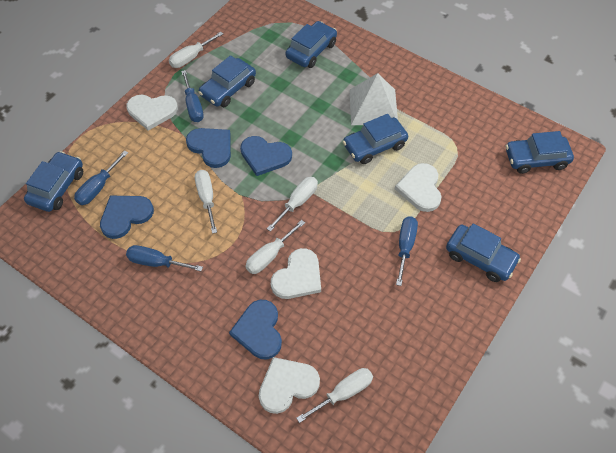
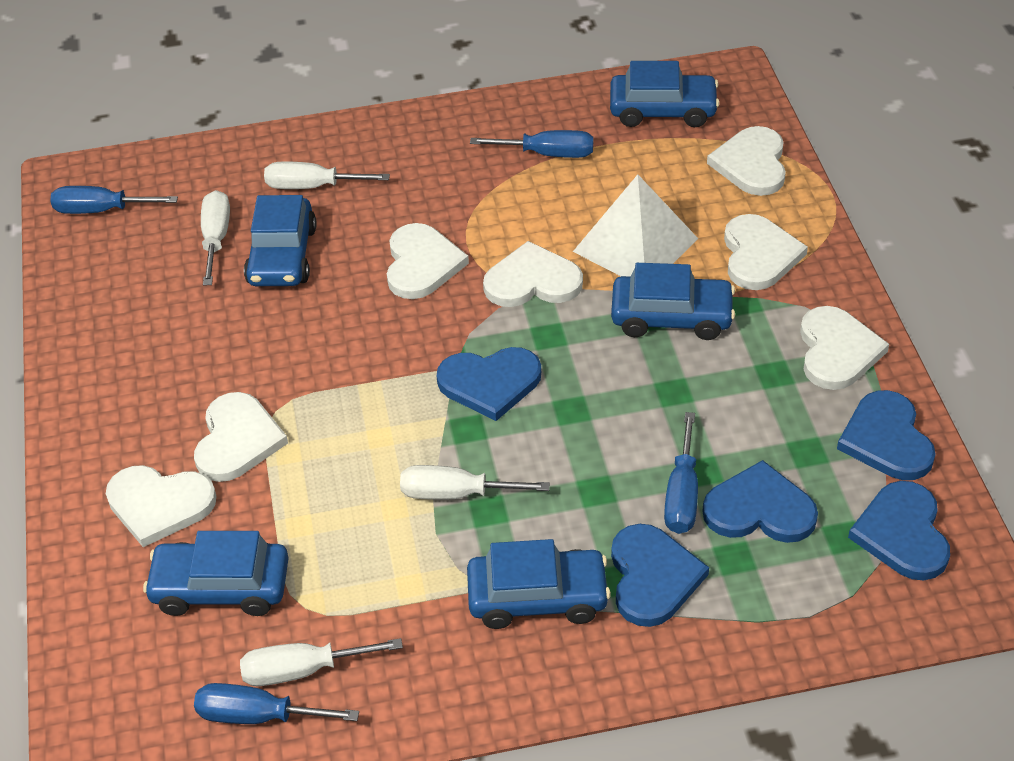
blue car: [24,151,83,212] [198,55,256,107] [286,21,337,68] [343,114,408,164] [446,223,521,282] [506,131,574,174] = 6 -> [143,531,289,616] [244,195,317,286] [467,539,611,629] [610,61,719,127] [611,263,735,340] = 5
blue heart: [100,196,154,239] [186,128,231,168] [229,300,282,359] [240,136,292,176] = 4 -> [437,347,541,421] [611,524,709,627] [703,460,818,543] [837,390,936,480] [848,481,950,580] = 5
white heart: [126,95,178,131] [259,357,320,414] [271,248,321,299] [395,163,442,212] = 4 -> [106,465,217,547] [194,392,288,482] [387,223,469,299] [483,241,583,307] [707,126,786,196] [724,214,808,290] [800,306,889,390] = 7
white screwdriver: [169,32,223,68] [195,170,217,234] [246,220,305,274] [267,177,318,232] [296,368,373,423] = 5 -> [201,190,230,286] [240,638,403,686] [264,161,390,189] [400,465,550,500] = 4

